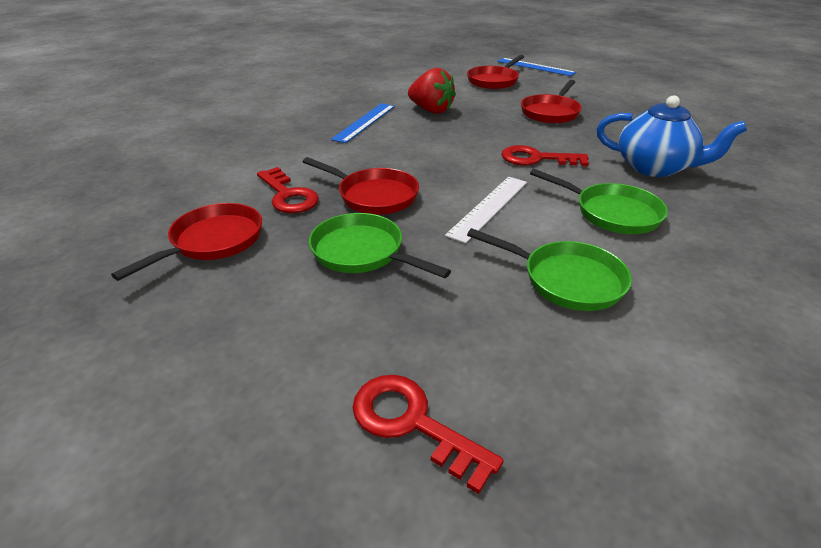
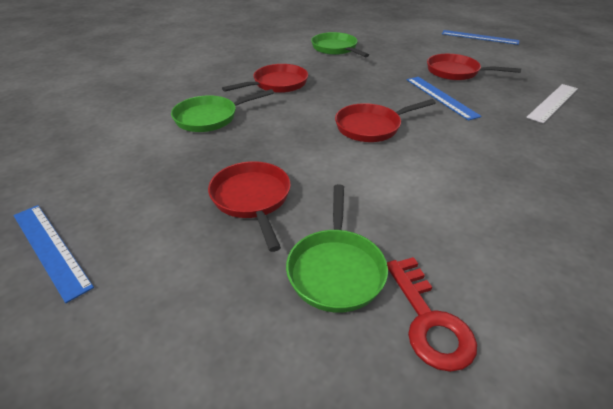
blue ruler: [331,103,395,143] [497,58,576,76] = 2 -> [14,205,94,303] [407,77,482,121] [442,30,520,45] = 3
blue teapot: [597,95,747,177] = 1 -> none = 0
red key: [257,167,319,213] [352,375,504,494] [501,145,589,167] = 3 -> [387,257,477,372] = 1
red strawberry: [408,68,456,114] = 1 -> none = 0

